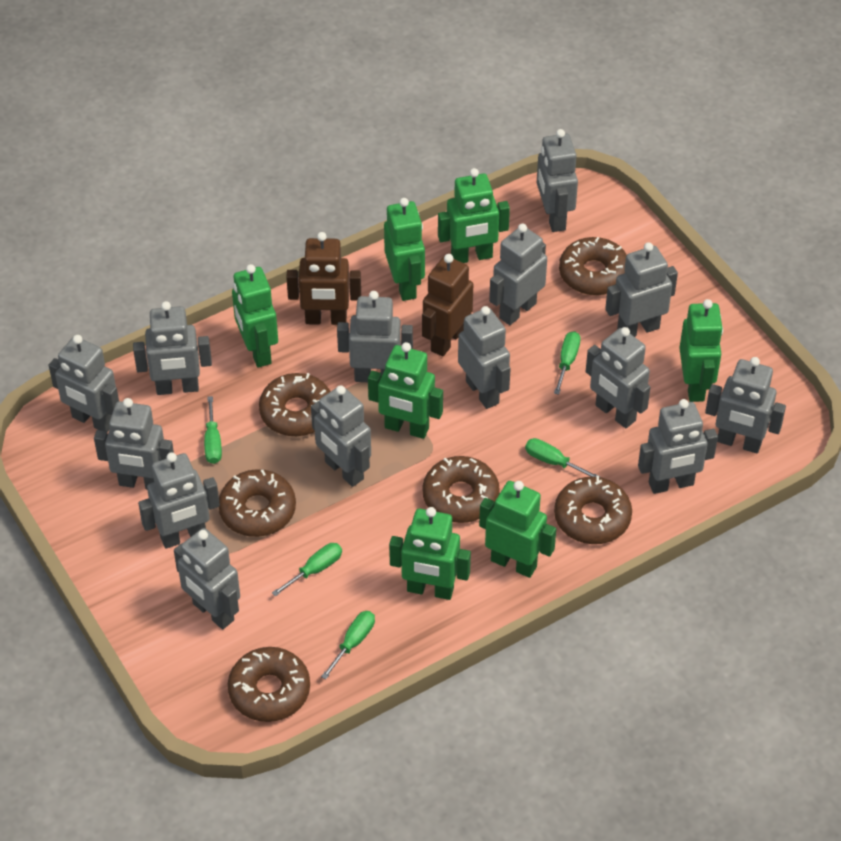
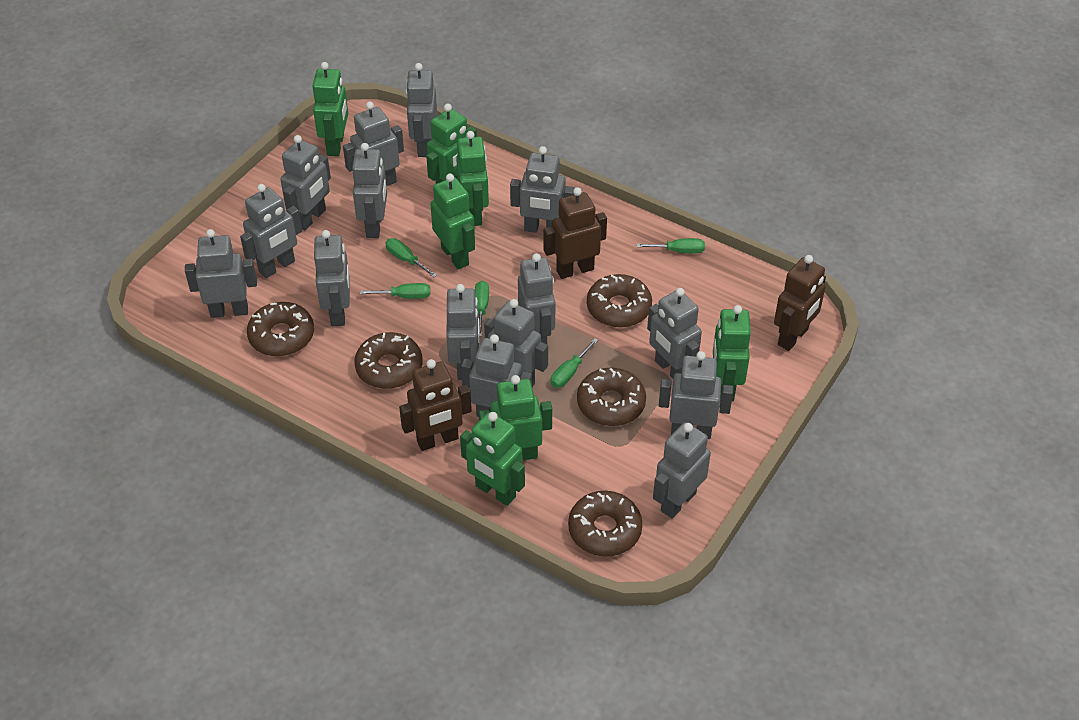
brown donut: [219,469,296,537] [228,647,310,722] [259,373,331,436] [422,456,500,523] [554,476,632,544] [559,237,627,295] = 6 -> [247,302,314,356] [354,332,423,389] [568,491,643,557] [577,368,646,426] [587,274,652,328] = 5
brown robot: [286,232,361,325] [422,254,473,357] = 2 -> [399,359,472,451] [543,187,607,279] [774,255,826,351] = 3
grey robot: [49,335,119,432] [94,398,174,490] [133,301,212,395] [138,452,220,549] [174,528,240,629] [311,385,371,487] [337,291,413,382] [458,306,511,409] [489,224,547,325] [537,129,578,232] [586,327,650,428] [605,242,678,337] [638,399,718,494] [705,357,786,453] = 14 -> [185,229,257,318] [240,184,302,278] [280,135,331,231] [314,230,350,326] [343,101,404,186] [352,143,387,238] [406,63,437,157] [446,284,480,380] [461,334,532,417] [484,299,548,387] [510,146,574,233] [518,253,556,344] [647,288,702,379] [653,422,711,519] [659,351,733,439] = 15

